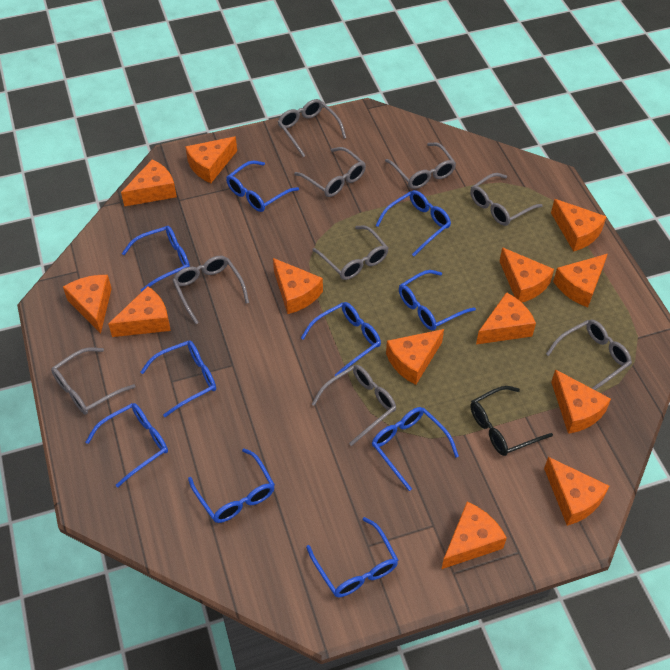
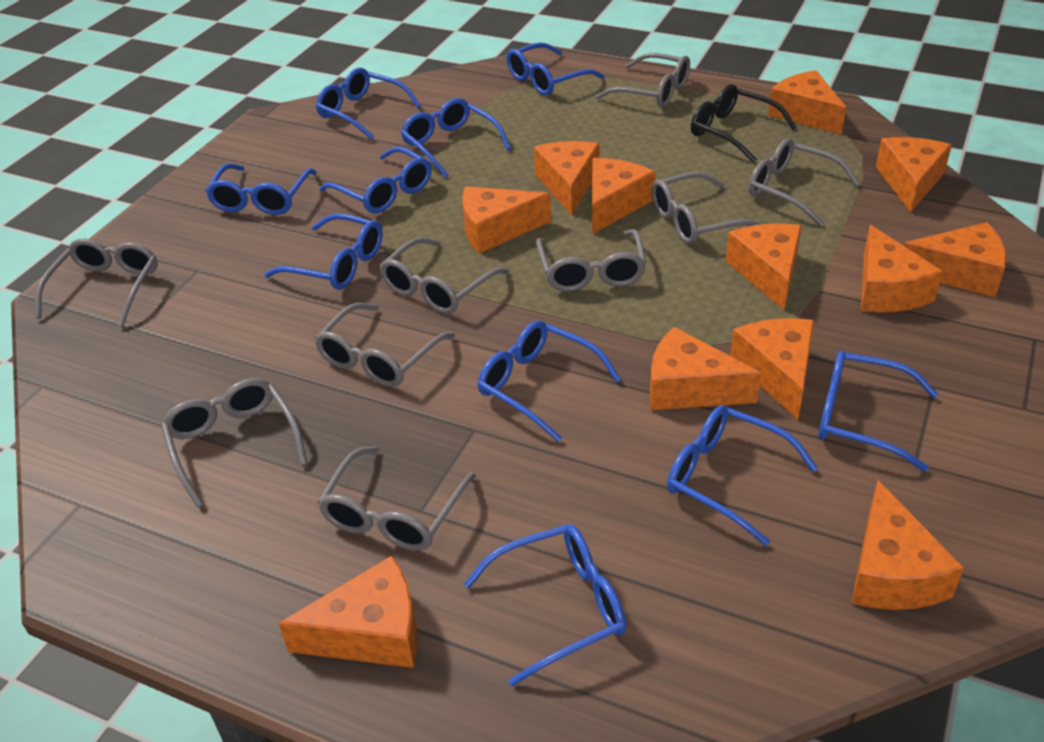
orange cheese: [63,275,112,334] [108,286,171,337] [121,159,177,207] [185,136,237,183] [273,258,323,314] [386,329,444,385] [442,502,507,569] [476,292,536,344] [499,247,554,302] [544,457,609,526] [551,199,607,252] [551,369,611,434] [553,254,608,307] = 13 -> [278,556,417,668] [463,186,551,254] [534,141,600,215] [592,158,656,234] [650,327,761,410] [726,224,802,310] [730,318,814,420] [768,70,846,135] [851,480,964,610] [861,225,943,312] [876,137,952,213] [904,222,1007,297] = 12

